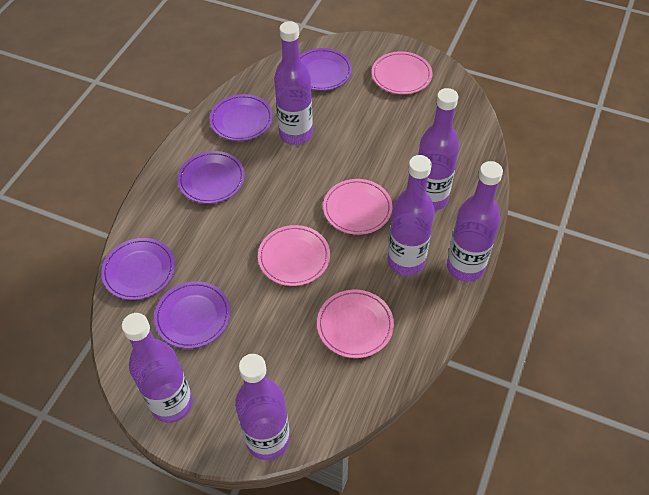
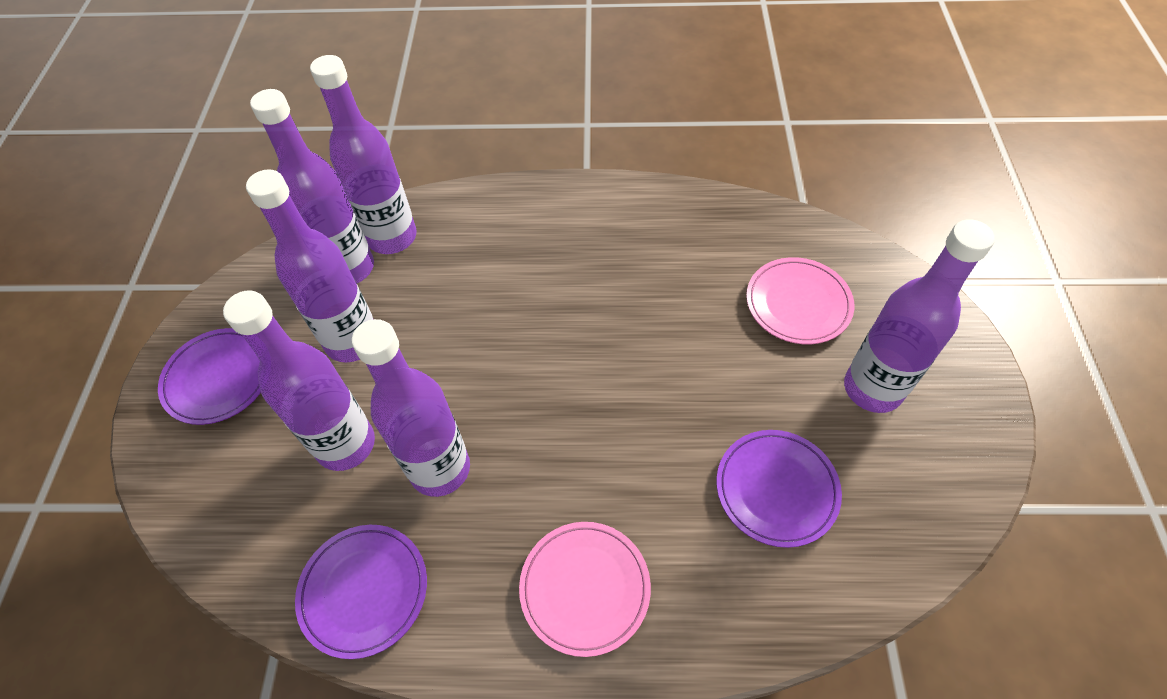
pink plate: [258,225,330,286] [317,290,394,358] [323,179,392,235] [372,51,432,94] = 4 -> [519,522,651,657] [746,257,854,344] = 2
purple plate: [101,238,175,300] [154,281,231,349] [177,151,245,204] [210,94,273,141] [300,48,352,91] = 5 -> [158,328,261,425] [295,525,427,659] [716,430,842,548] = 3

